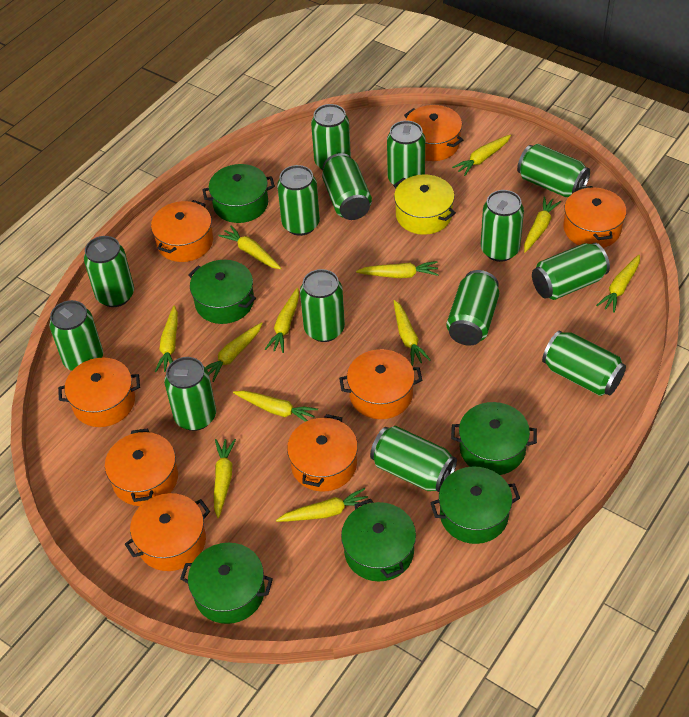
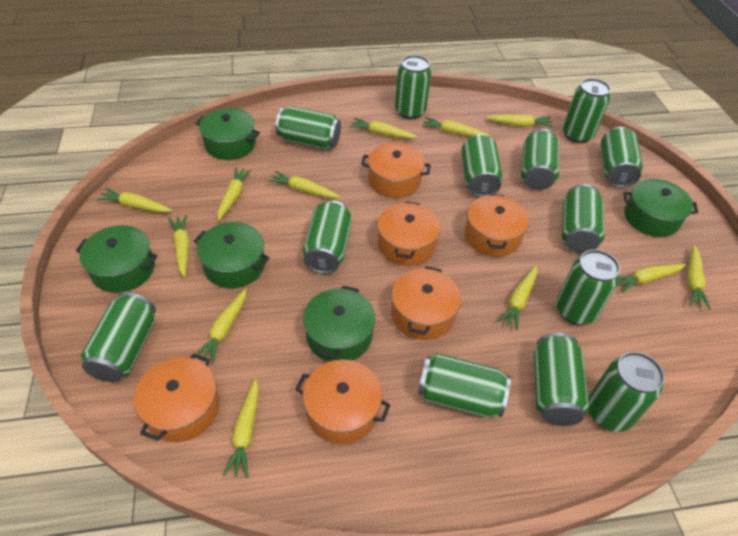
green can: [49,300,103,371] [84,236,134,307] [164,357,216,431] [277,165,320,236] [300,269,345,342] [311,104,351,170] [322,153,372,220] [370,426,457,492] [387,121,425,186] [446,270,499,346] [481,190,524,262] [517,144,590,197] [532,243,610,300] [542,330,626,396] = 14 -> [81,292,156,382] [276,106,341,150] [303,200,352,274] [395,55,431,119] [418,353,511,417] [461,134,503,197] [521,129,559,190] [534,332,589,426] [556,249,620,325] [562,184,604,253] [563,78,611,143] [588,352,664,432] [600,127,643,188] = 13
green pot: [180,543,273,624] [188,260,256,324] [202,164,275,223] [341,499,416,582] [430,467,520,544] [451,402,537,475] = 6 -> [76,225,157,293] [194,222,269,288] [196,108,260,160] [303,286,375,362] [624,179,698,237] = 5
orange pot: [58,358,140,427] [105,428,178,506] [125,493,210,571] [151,200,213,262] [287,414,358,492] [339,349,422,419] [404,105,463,161] [563,186,627,248] = 8 -> [134,353,219,442] [295,360,390,444] [361,143,431,198] [377,202,440,266] [391,266,461,340] [465,194,529,257] = 6
yellow pot: [393,174,456,235] = 1 -> none = 0

